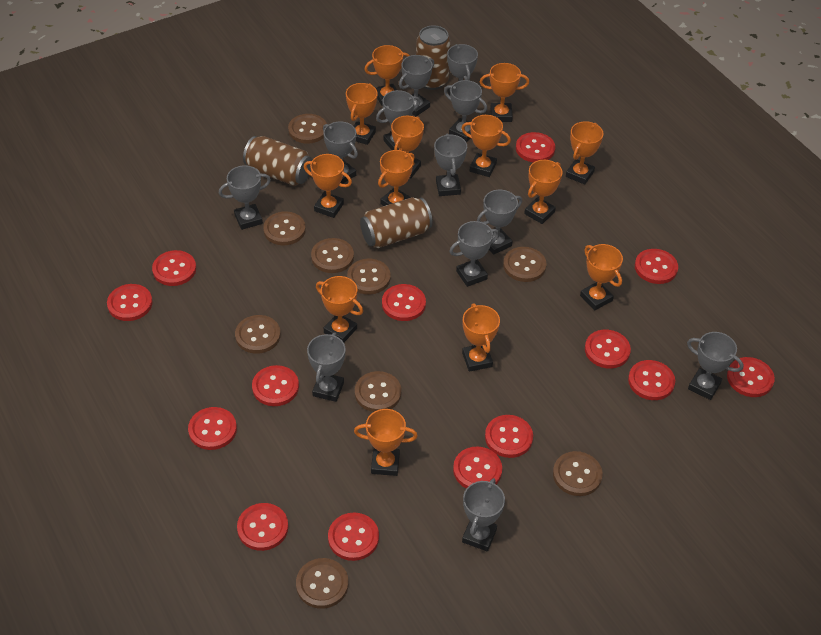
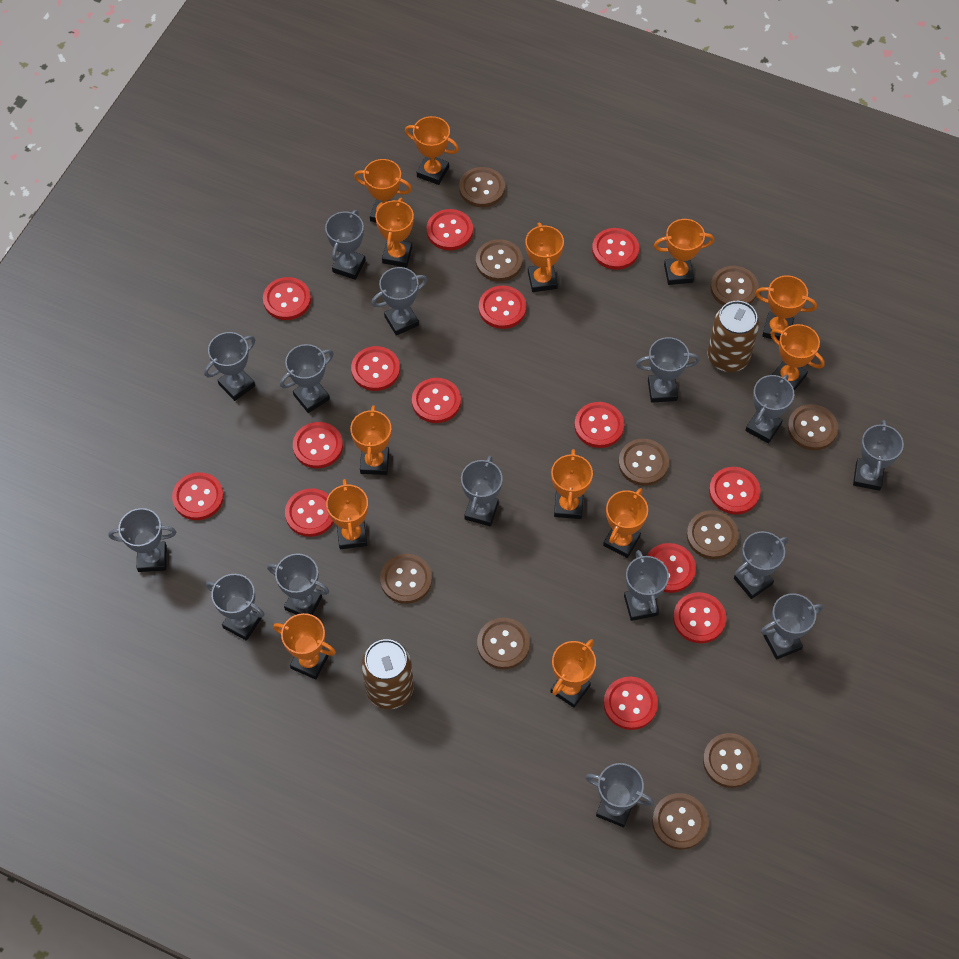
brown button: [235,315,281,354] [263,211,306,245] [288,114,327,144] [296,558,348,609] [311,238,354,273] [347,259,391,295] [355,371,401,412] [503,247,546,282] [553,451,602,496] = 9 -> [380,554,432,604] [459,167,505,207] [476,239,523,281] [477,618,530,669] [618,439,669,486] [652,793,709,850] [687,510,739,559] [703,733,759,788] [710,266,759,306] [788,404,838,450] = 10
brown can: [243,136,312,186] [360,197,433,248] [416,25,451,90] = 3 -> [361,639,414,709] [707,301,759,372] = 2
grey trophy: [219,165,271,230] [307,333,345,402] [323,121,358,184] [376,90,420,150] [399,55,434,116] [434,134,467,196] [444,80,487,142] [447,44,478,96] [449,221,499,287] [462,478,505,551] [477,190,522,255] [687,332,744,400] = 12 -> [109,508,176,572] [204,332,255,401] [206,574,264,641] [267,554,329,615] [280,344,334,413] [325,210,366,280] [371,267,427,336] [461,456,503,526] [586,763,654,827] [624,550,669,621] [636,337,700,403] [734,531,788,599] [745,375,794,444] [761,593,823,660] [853,420,904,491] = 15

